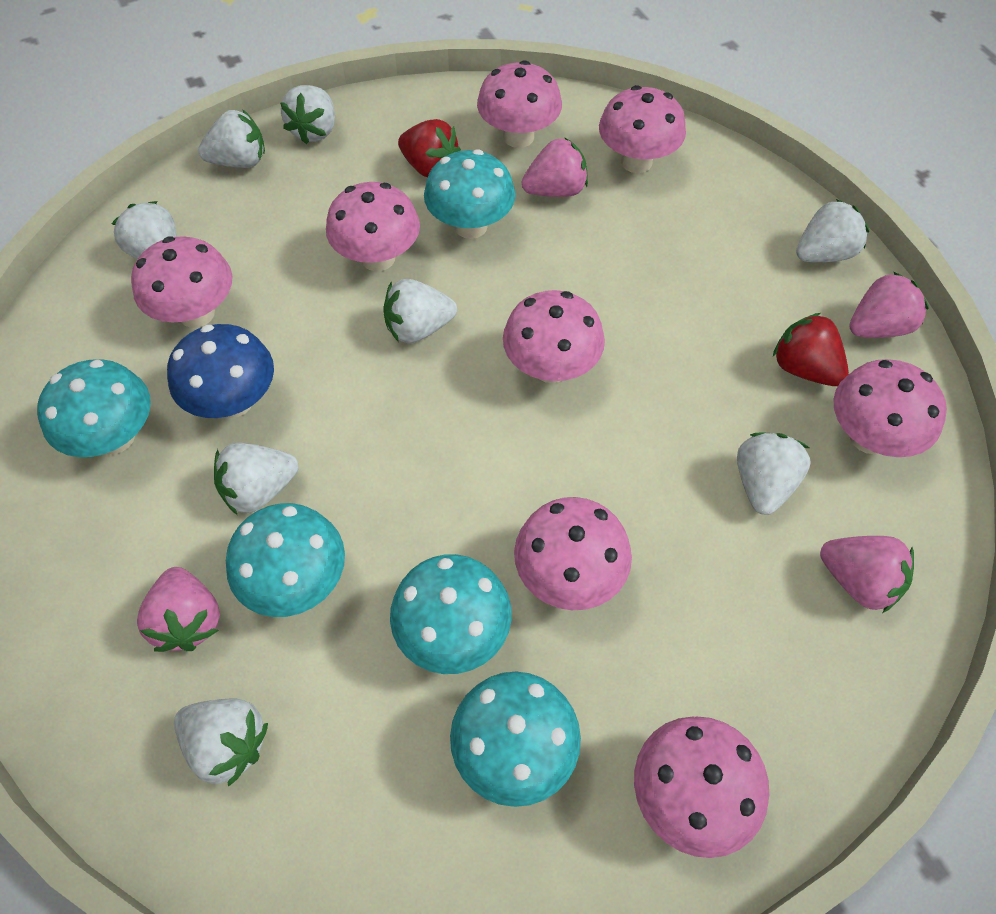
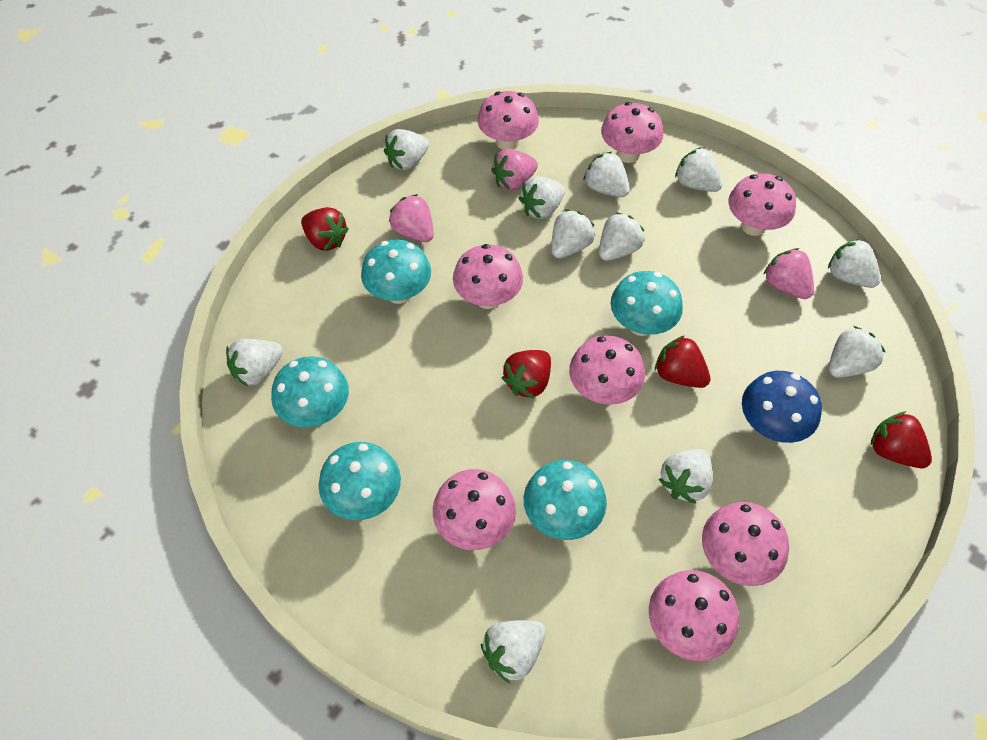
pink strawberry: [137,567,220,652] [522,137,588,197] [820,536,914,613] [849,272,929,338] = 4 -> [389,194,434,242] [491,149,538,191] [763,248,814,299] = 3
red strawberry: [398,119,461,177] [773,313,849,386] = 2 -> [301,207,349,251] [502,350,551,398] [655,335,710,388] [870,411,932,468] = 4
white strawberry: [112,201,177,259] [174,699,268,787] [198,109,265,168] [214,443,299,515] [280,85,335,144] [383,279,457,343] [737,433,811,515] [796,199,869,262] = 8 -> [226,339,283,387] [384,129,429,170] [481,620,546,683] [519,176,565,219] [551,209,595,258] [584,152,630,197] [599,212,644,261] [658,449,713,504] [675,147,723,192] [828,238,881,288] [829,326,885,378] = 11

